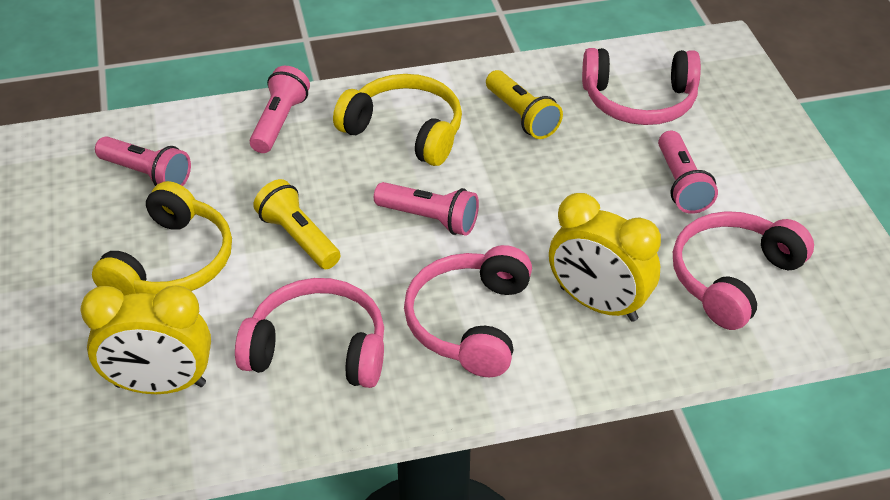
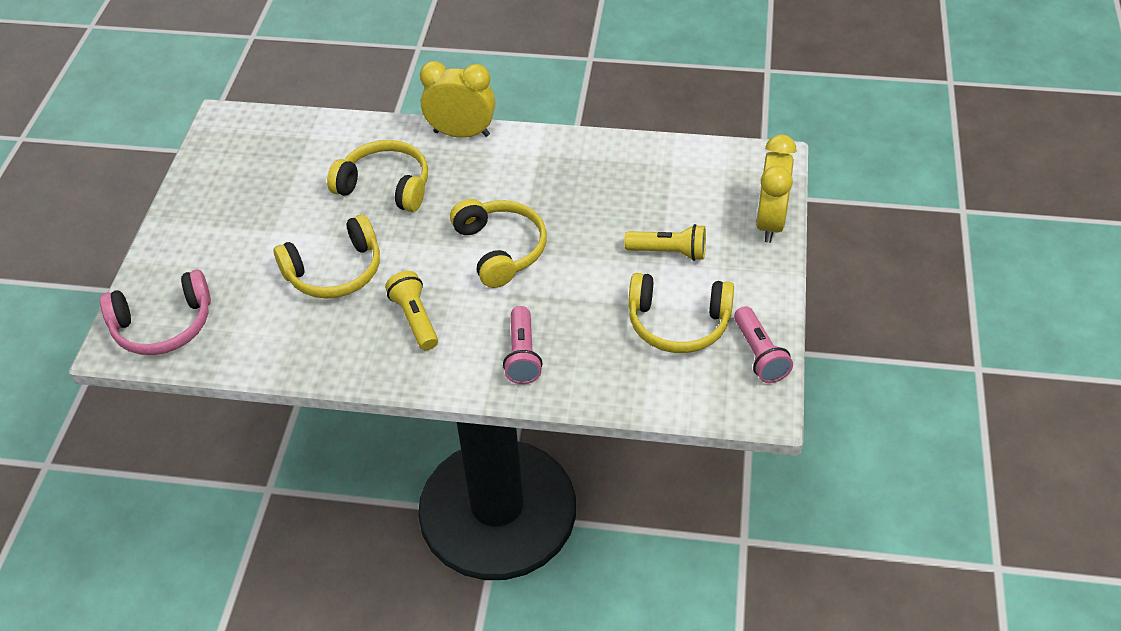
pink flashlight: [95,136,191,186] [250,66,310,153] [374,182,479,236] [658,131,718,214] = 4 -> [503,306,543,384] [734,306,793,383] = 2
pink headphones: [235,278,384,388] [404,245,532,377] [582,48,701,125] [673,211,814,330] = 4 -> [100,270,211,355] = 1
yellow headphones: [92,181,232,296] [333,74,462,166] = 2 -> [274,214,380,299] [327,140,428,212] [450,199,547,288] [628,273,734,353] = 4

